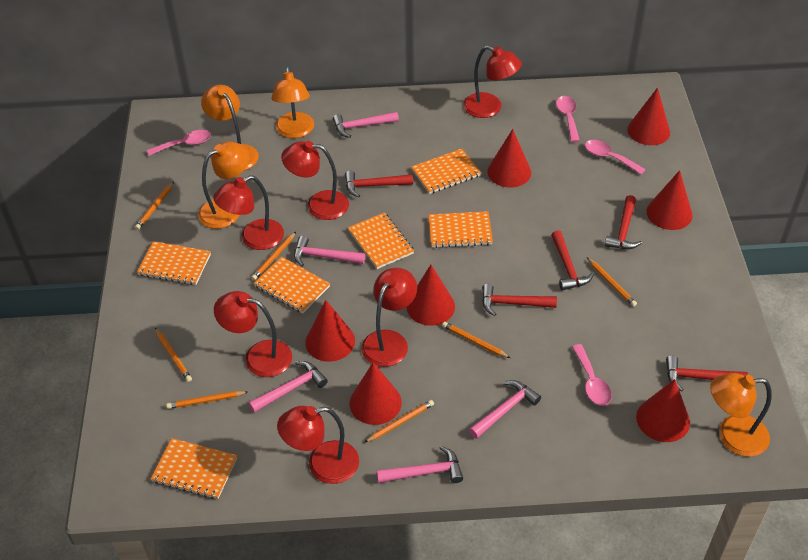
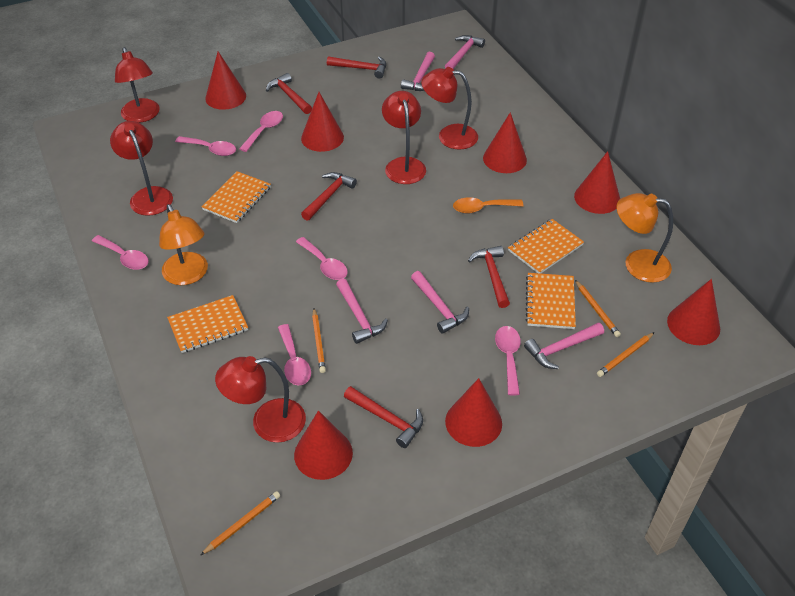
orange lamp: [198,142,249,229] [201,85,259,171] [271,66,314,138] [710,373,772,457] = 4 -> [159,204,208,285] [617,193,673,283] = 2
orange notebook: [137,241,211,285] [151,438,237,499] [254,256,330,313] [348,212,414,269] [411,149,481,194] [428,211,493,248] = 6 -> [167,295,248,353] [202,171,271,223] [508,219,584,274] [526,273,576,329] = 4
orange pencil: [135,182,174,230] [155,328,192,382] [166,391,248,409] [251,232,296,280] [364,400,434,443] [442,322,510,358] [587,257,637,307] = 7 -> [200,491,280,556] [312,308,326,373] [575,280,621,337] [597,332,655,377] = 4
orange spoon: none = 0 -> [453,197,524,213] = 1
pink spoon: [147,130,211,156] [556,96,580,142] [572,344,612,406] [585,140,646,175] = 4 -> [92,235,149,270] [175,136,236,156] [239,111,283,152] [278,324,311,385] [296,237,348,280] [495,326,521,395] = 6
red lamp: [213,175,284,250] [214,291,292,377] [277,406,359,484] [281,141,349,220] [361,268,417,367] [463,46,522,118] = 6 -> [110,121,173,216] [115,47,160,123] [215,356,306,443] [382,91,426,184] [421,67,478,150] = 5

